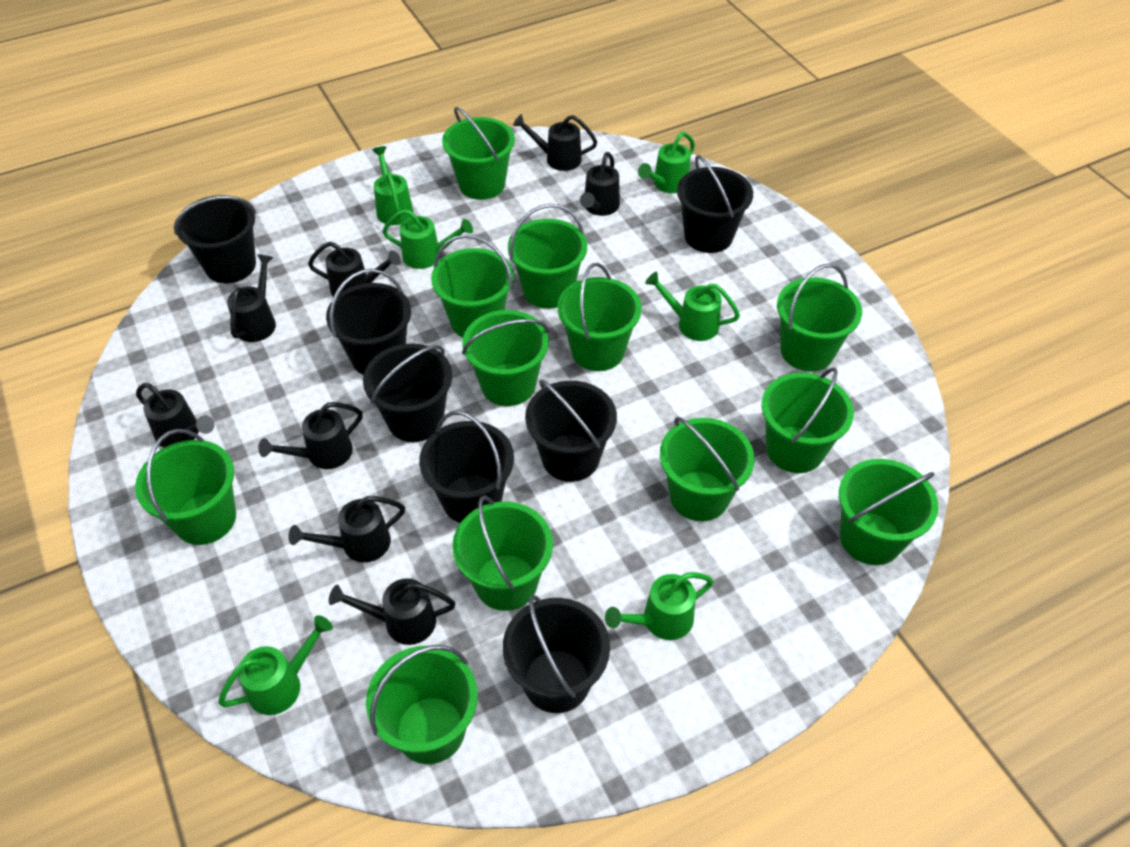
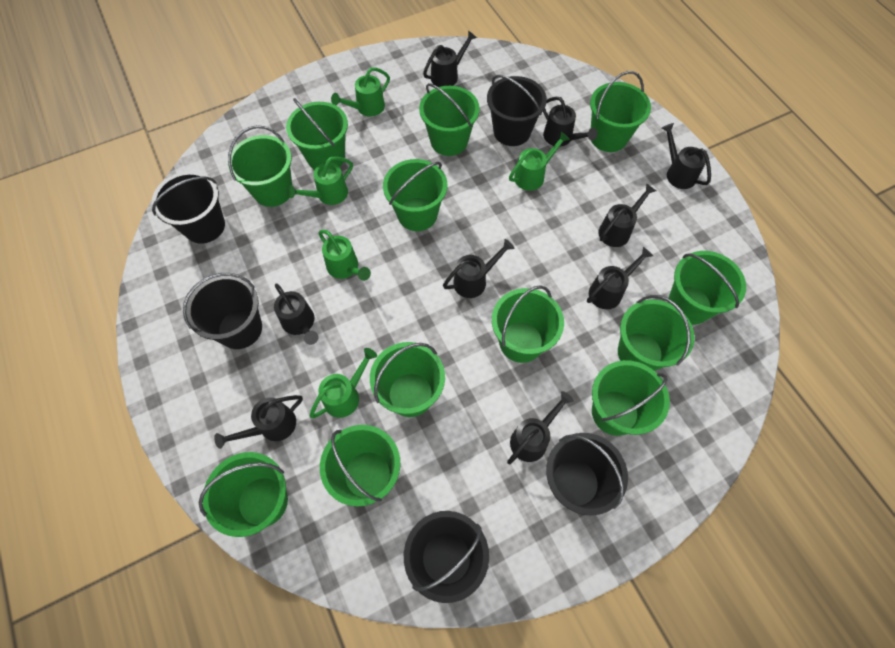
black bucket: [174,195,256,283] [326,269,411,375] [363,344,452,442] [419,411,514,523] [503,595,610,713] [525,380,617,482] [677,155,753,253] = 7 -> [152,171,225,244] [183,273,262,349] [404,511,489,603] [487,75,547,146] [546,433,628,516] = 5
black watering can: [136,383,215,448] [227,254,276,342] [258,402,363,469] [288,496,405,562] [308,242,401,297] [329,578,455,645] [513,114,597,171] [580,152,620,216] = 8 -> [214,395,303,449] [274,284,319,345] [423,30,477,87] [443,239,514,298] [507,391,574,464] [543,97,597,147] [587,247,653,309] [598,183,656,247] [662,123,711,189] = 9
green watering can: [218,615,333,715] [372,146,413,225] [382,209,473,269] [605,572,713,640] [638,132,695,193] [645,272,740,341] = 6 -> [286,156,353,205] [310,348,377,418] [319,230,371,281] [331,67,390,117] [509,132,570,191] = 5

